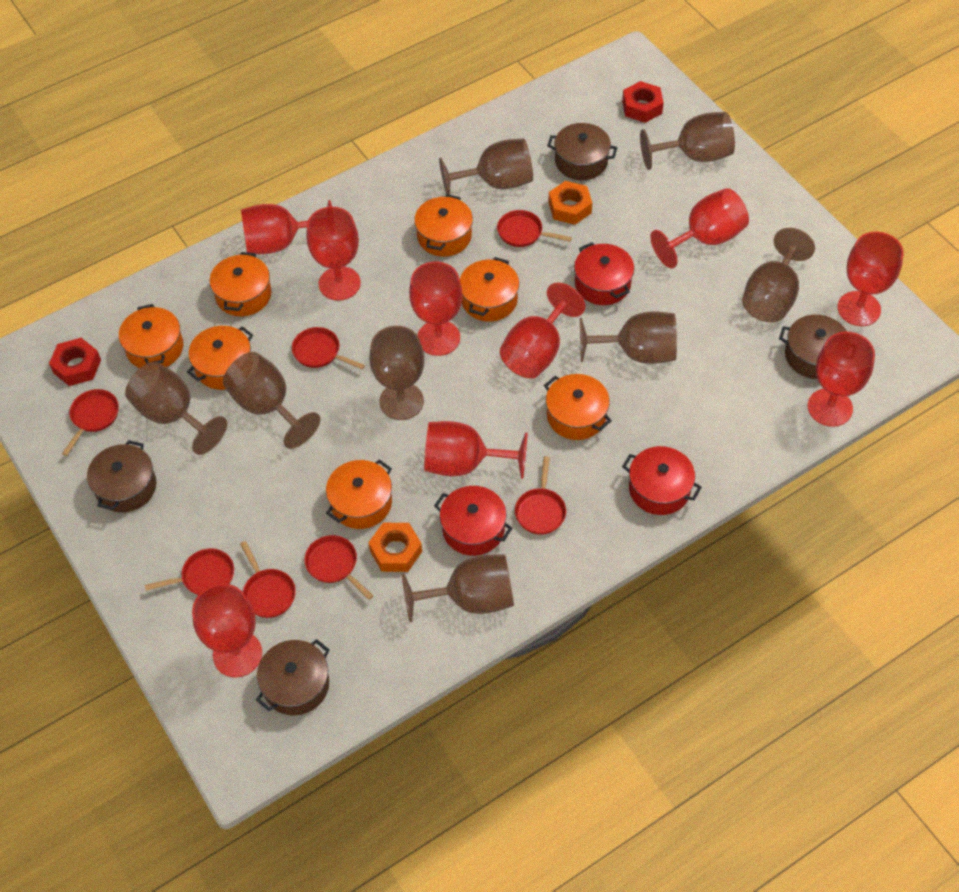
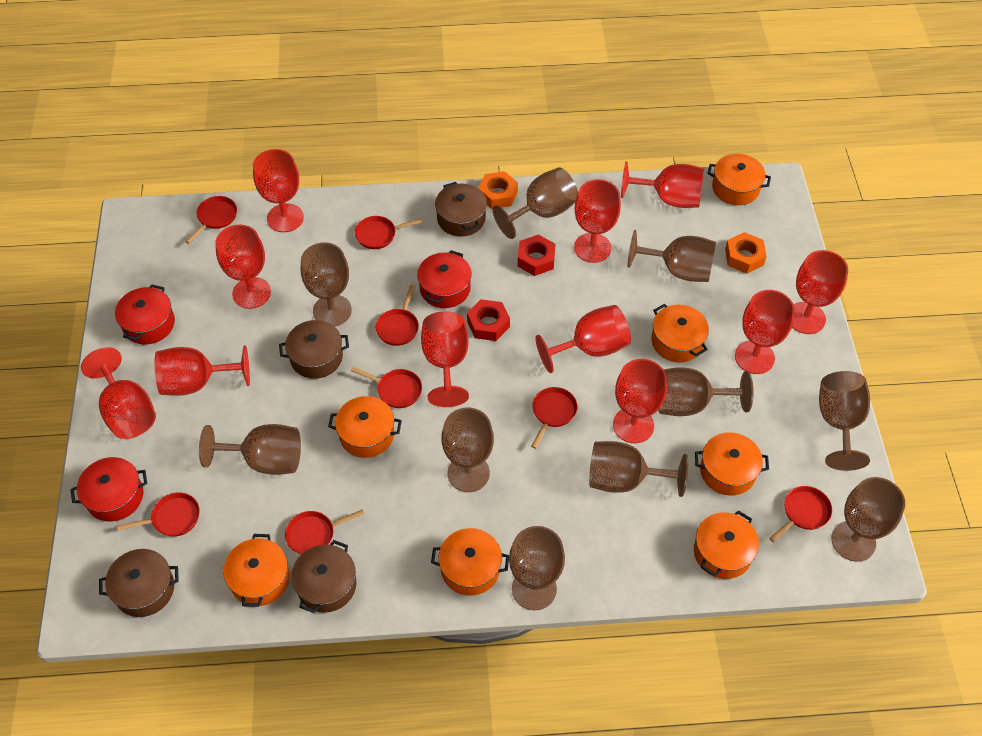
brown goblet: [125,362,227,455] [223,352,321,449] [369,326,424,420] [402,554,514,622] [439,138,533,195] [580,311,677,364] [640,112,735,170] [742,228,815,322] = 8 -> [199,424,301,475] [301,242,352,326] [442,408,494,492] [493,167,578,239] [509,526,565,610] [589,441,688,497] [628,230,716,282] [658,367,754,416] [819,371,870,471] [831,477,905,562] = 10
red goblet: [192,584,262,678] [241,200,332,254] [307,207,361,300] [409,261,462,356] [424,421,528,479] [500,282,585,378] [650,188,749,269] [807,331,875,427] [837,231,903,326] = 9 -> [81,347,156,439] [155,345,250,396] [215,225,271,309] [253,149,304,232] [421,311,469,407] [536,305,631,373] [574,179,621,263] [613,359,667,443] [621,161,704,208] [735,290,795,374] [792,250,848,334] = 11
red pan: [62,389,119,456] [145,548,234,595] [240,541,296,618] [292,327,365,369] [304,535,373,600] [497,210,572,247] [515,456,566,535] = 7 -> [117,492,200,537] [185,196,237,244] [285,509,364,555] [351,367,422,408] [355,216,423,249] [376,285,419,346] [531,387,577,449] [769,486,832,542] = 8

